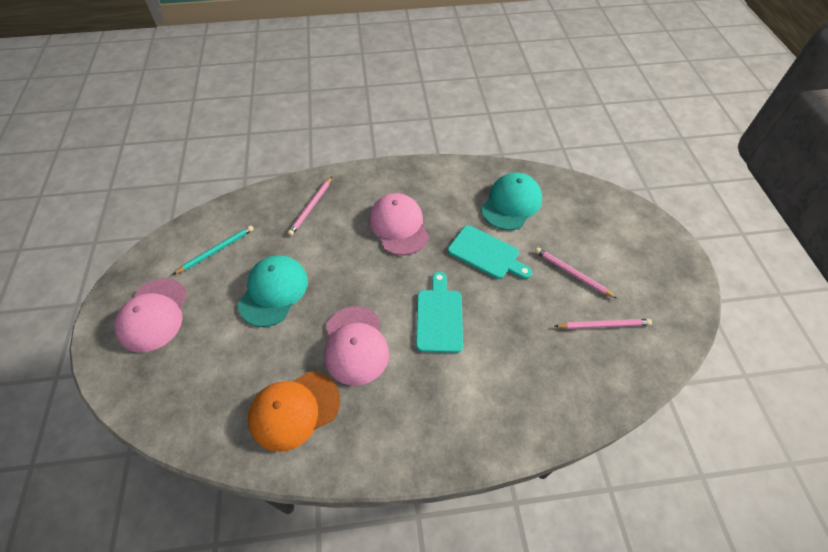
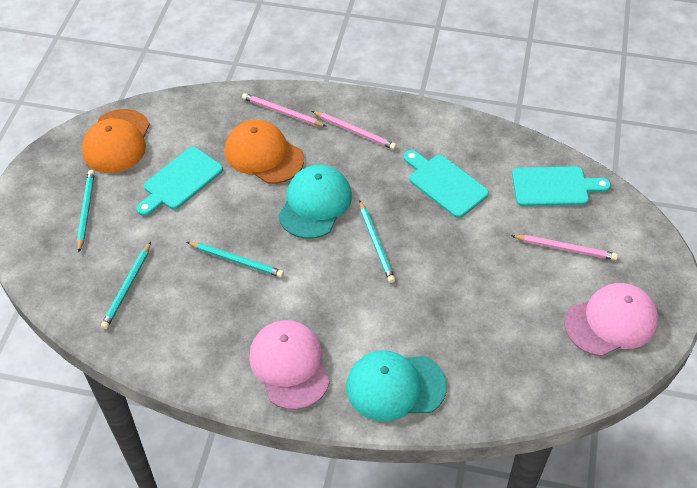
orange cap: [248,371,340,452] = 1 -> [82,109,150,173] [225,120,304,184] = 2
pink cap: [115,278,187,353] [324,306,389,386] [369,193,429,255] = 3 -> [249,320,330,410] [564,283,658,357] = 2
turquoise cutting board: [416,272,463,353] [448,225,532,279] = 2 -> [137,147,223,216] [403,150,489,218] [512,166,611,207] = 3
turquoise pencil: [173,226,254,275] = 1 -> [77,170,95,252] [101,242,151,329] [187,242,284,278] [359,201,395,283] = 4

